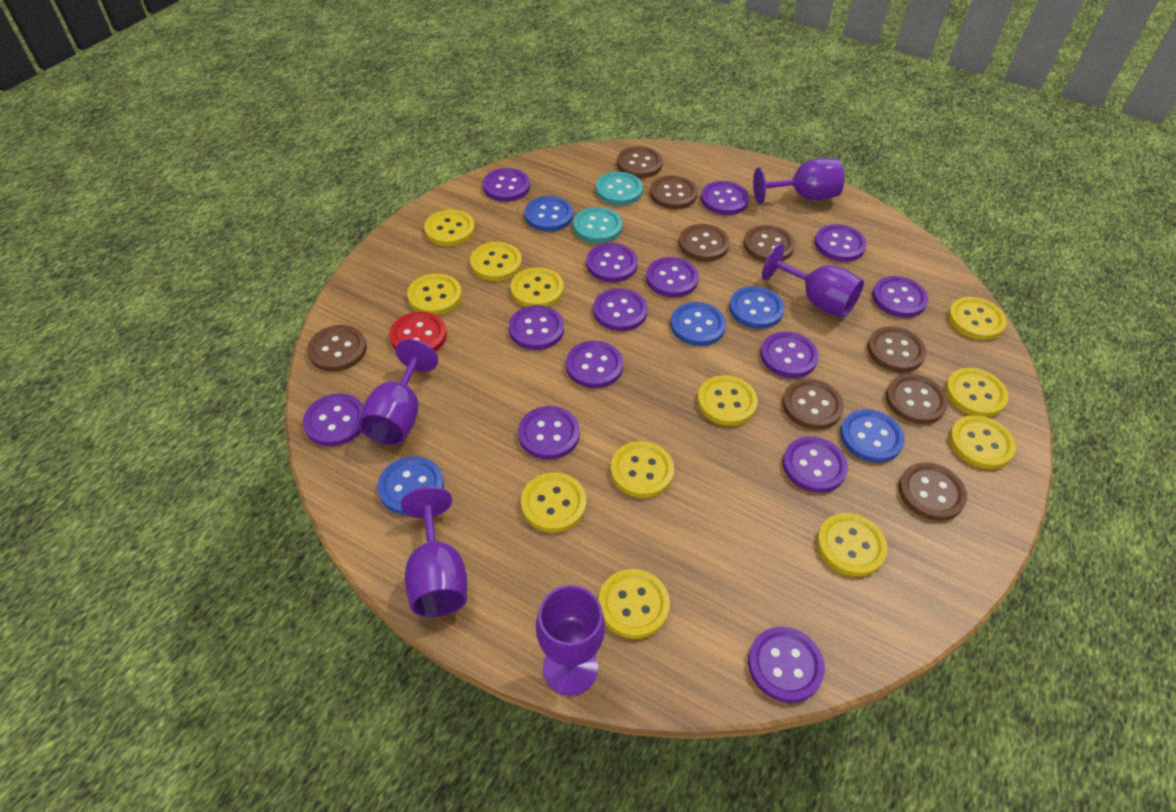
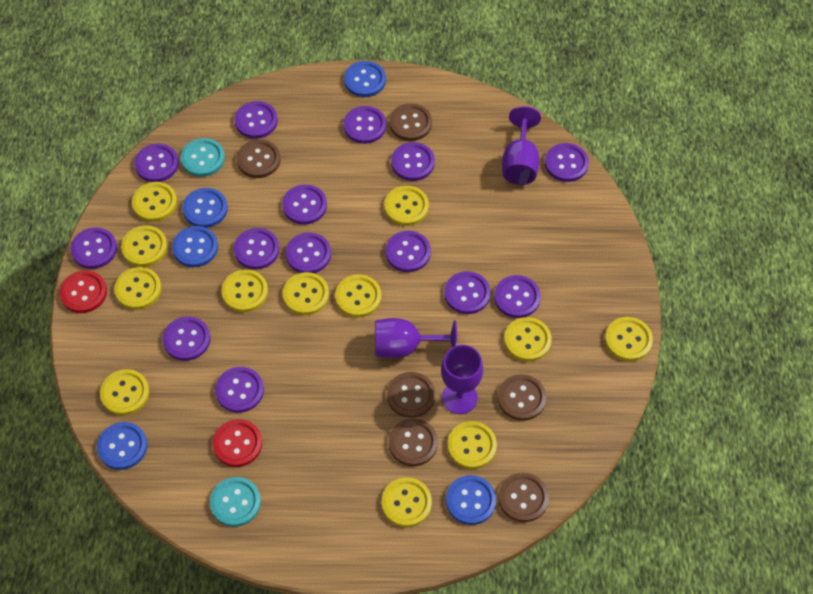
brown button: [307,325,367,372] [617,146,663,178] [650,175,698,209] [679,224,730,262] [743,225,795,262] [782,379,844,430] [867,326,926,372] [886,374,948,424] [899,462,967,521] = 9 -> [237,139,281,178] [387,372,435,418] [389,103,432,141] [389,419,438,466] [498,374,546,421] [498,473,549,522] = 6
purple goblet: [358,339,438,446] [401,487,467,617] [536,585,605,696] [753,158,844,204] [762,243,864,318] = 5 -> [375,318,457,358] [441,345,483,414] [502,106,541,185] = 3
red button: [389,312,447,351] = 1 -> [59,270,107,313] [212,419,262,467] = 2

